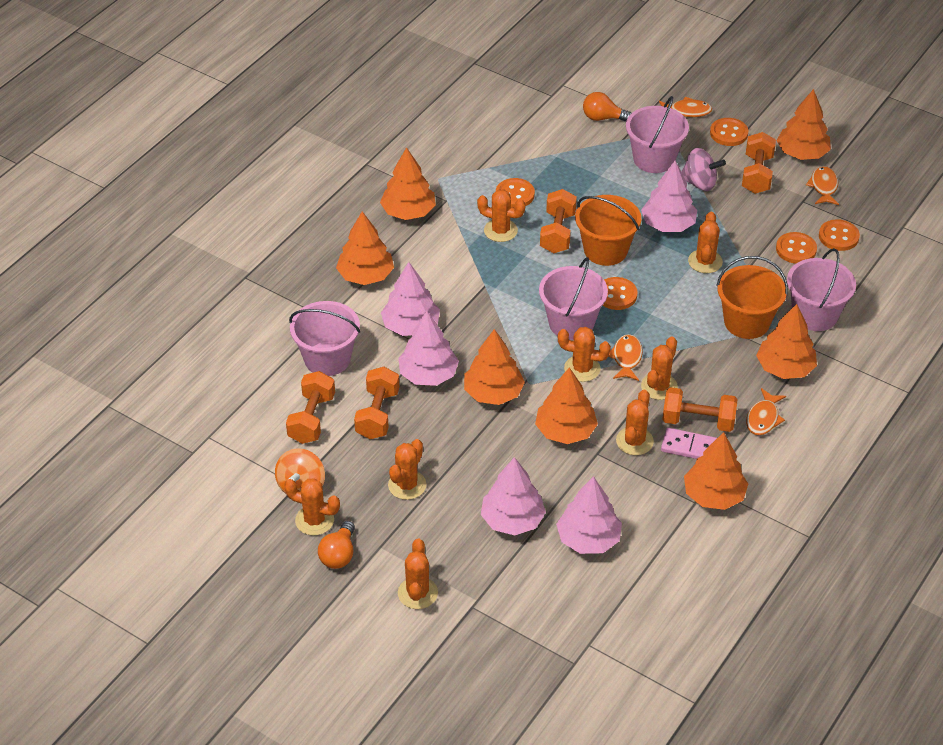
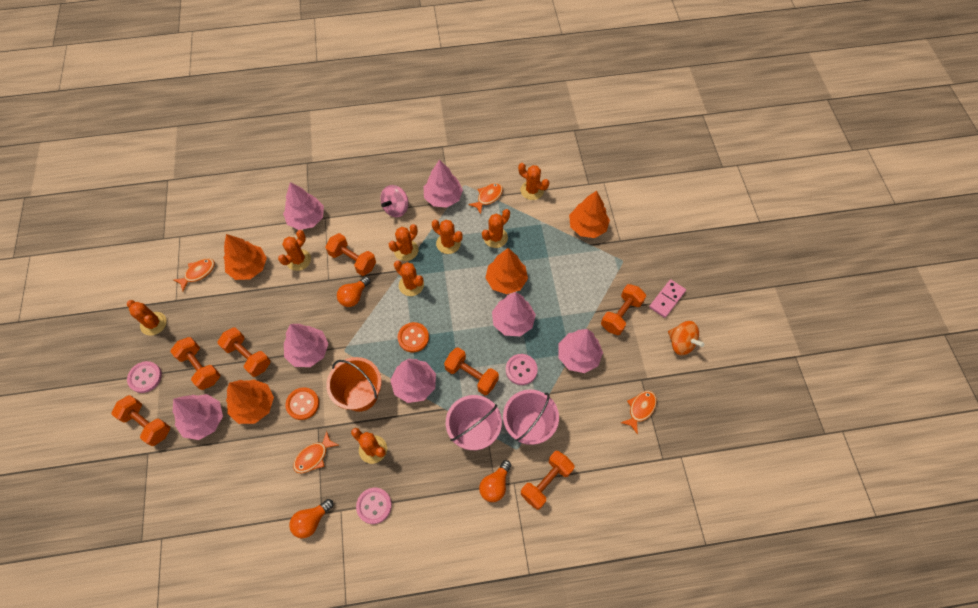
orange bucket: [575,195,641,266] [716,256,788,339] = 2 -> [326,357,382,412] = 1
orange button: [496,178,535,208] [603,277,638,310] [710,118,748,146] [776,232,817,264] [819,219,860,251] = 5 -> [285,387,319,420] [398,322,429,352] = 2
orange dumbbell: [286,371,335,444] [354,367,399,439] [540,189,577,253] [662,387,737,432] [742,132,776,194] = 5 -> [111,395,170,446] [170,337,221,390] [217,327,271,377] [326,233,376,276] [444,347,499,395] [521,451,574,510] [601,284,646,335] = 7
orange light bulb: [318,521,355,569] [583,92,631,121] = 2 -> [289,499,334,539] [337,276,371,307] [479,460,511,502] = 3
orange tree: [336,211,394,285] [380,147,436,220] [464,329,525,405] [535,367,598,444] [684,432,748,510] [756,304,817,379] [777,89,831,160] = 7 -> [224,234,267,280] [226,379,274,424] [485,248,528,294] [569,191,610,238] = 4
pink bucket: [289,301,360,376] [539,257,608,340] [626,96,689,173] [787,248,856,331] = 4 -> [446,395,502,450] [503,390,559,445] = 2
pink button: none = 0 -> [127,361,162,393] [356,488,392,524] [506,354,538,385] = 3
pink tree: [381,262,440,336] [398,311,459,386] [481,457,546,535] [556,476,622,554] [641,161,697,232] = 5 -> [173,394,223,440] [283,182,324,230] [284,324,328,367] [390,359,436,403] [424,160,463,208] [492,292,536,336] [559,329,603,373] = 7

